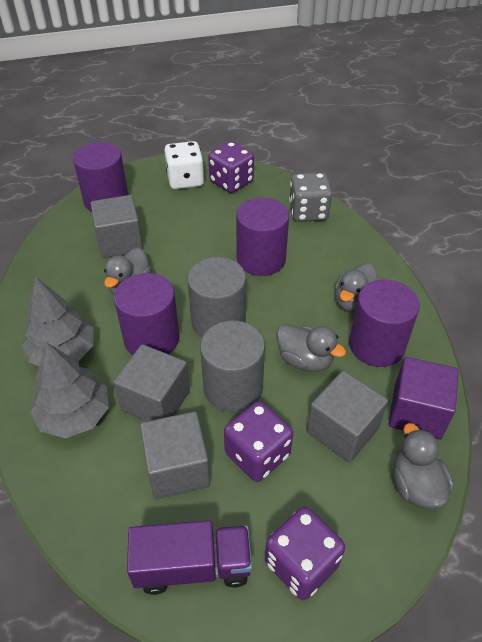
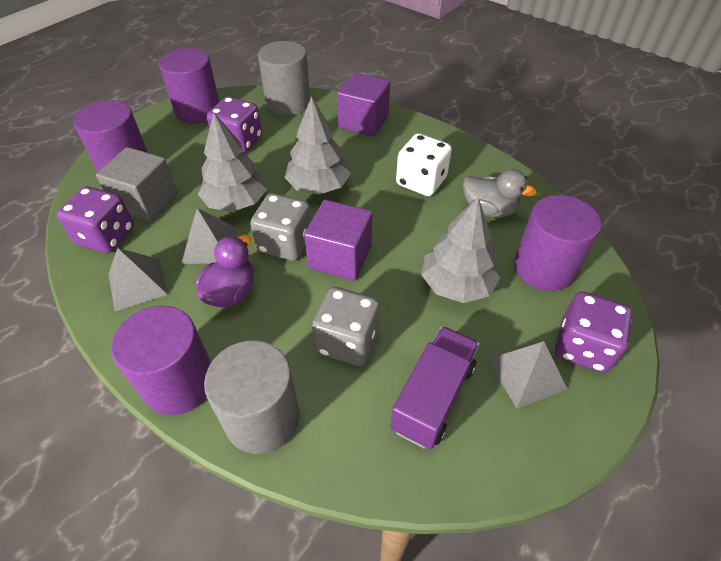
grey cube: [91,195,143,258] [114,344,190,422] [140,411,210,499] [307,371,388,463] = 4 -> [96,147,178,222] = 1
grey dice: [289,172,332,222] = 1 -> [250,193,311,261] [312,287,380,366] = 2
grey duck: [104,248,152,295] [277,324,346,372] [335,263,378,312] [393,423,454,509] = 4 -> [463,169,537,218] = 1
grey pyramid: none = 0 -> [108,248,168,311] [181,208,237,264] [487,341,568,409] = 3
grey tree: [22,277,93,366] [30,342,109,438] = 2 -> [198,113,267,212] [285,96,351,195] [421,197,501,303] = 3
purple cube: [389,357,459,439] = 1 -> [304,200,372,281] [337,73,390,137] = 2
purple duck: none = 0 -> [196,235,254,308] = 1

